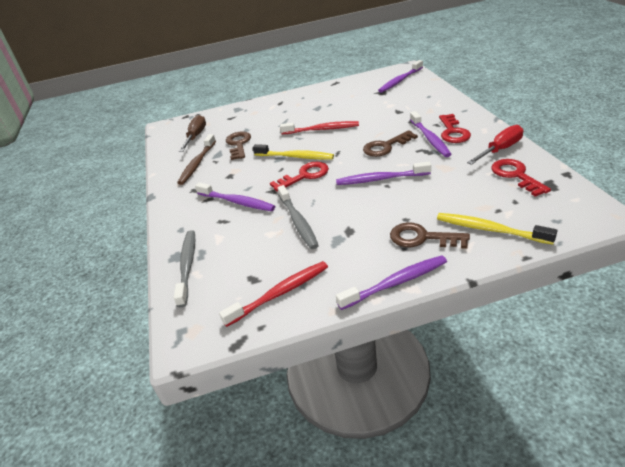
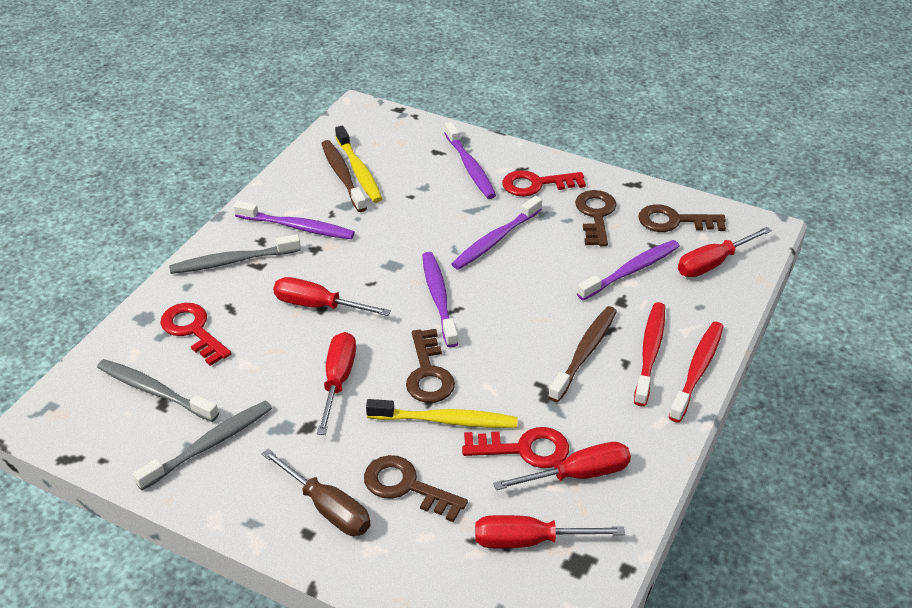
brown key: [226,131,251,160] [363,130,418,157] [390,223,470,249] = 3 -> [364,455,468,522] [406,329,455,403] [575,190,617,246] [638,204,726,232] = 4
brown toothbrush: [177,134,216,185] = 1 -> [321,140,367,212] [548,306,617,402] = 2
grey toothbrush: [174,230,195,308] [277,185,319,249] = 2 -> [97,359,219,422] [133,401,272,490] [169,234,301,274] = 3
red screwdriver: [467,125,524,165] = 1 -> [273,277,391,316] [317,332,356,435] [475,515,625,549] [493,442,631,490] [678,227,772,277] = 5

